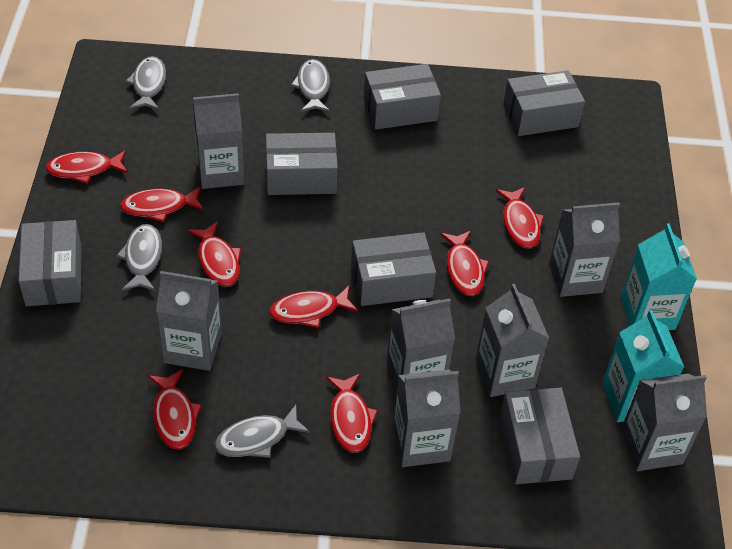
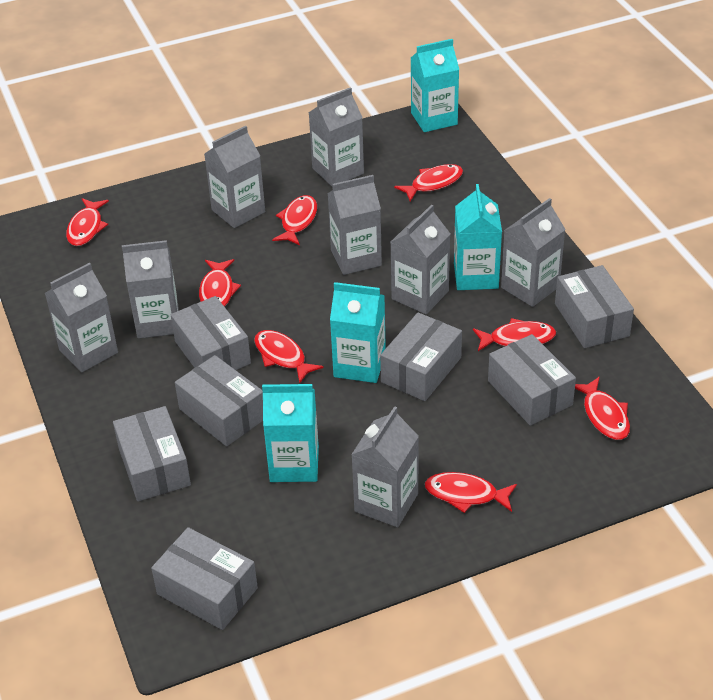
grey box: [19,220,81,306] [266,133,338,195] [351,232,436,306] [364,64,441,130] [500,388,580,484] [503,70,585,136] = 6 -> [113,406,191,501] [151,527,258,630] [171,296,251,370] [175,355,263,446] [380,312,462,401] [488,334,576,426] [555,265,634,348] = 7
grey carton: [156,271,222,371] [193,93,244,189] [387,298,455,388] [393,369,461,467] [476,284,549,397] [549,203,620,297] [621,373,707,471] = 7 -> [45,263,118,372] [122,240,179,339] [204,126,265,228] [309,87,364,186] [327,175,382,275] [351,406,419,527] [391,204,450,314] [501,198,566,307] = 8
grey fish: [116,224,162,291] [125,56,166,110] [215,405,310,458] [291,59,330,112] = 4 -> none = 0
turquoise carton: [602,310,684,422] [621,223,697,330] = 2 -> [262,384,319,482] [330,282,386,383] [411,39,459,132] [454,184,502,290] = 4

